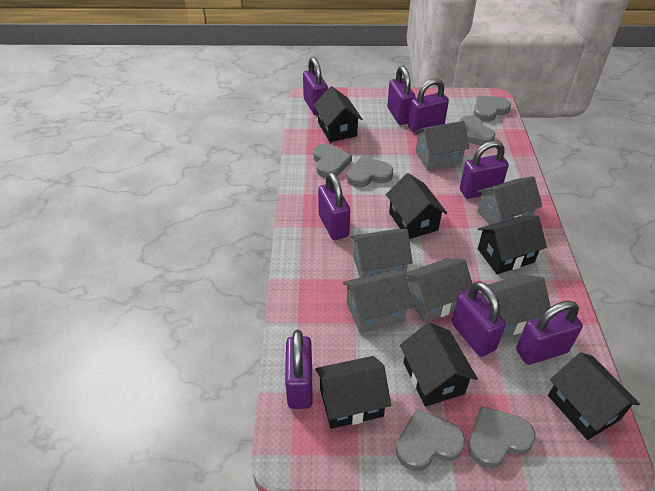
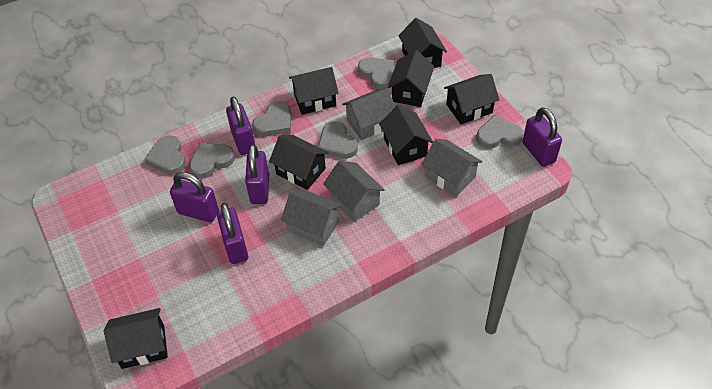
black house: [314,86,362,142] [315,356,391,429] [386,173,447,239] [400,322,478,407] [478,215,547,274] [548,352,640,440] = 6 -> [104,308,168,369] [269,135,329,190] [289,67,339,115] [379,105,433,165] [388,50,434,107] [398,18,447,68] [444,74,499,124] = 7
grey house: [343,270,413,333] [350,229,413,278] [405,258,472,323] [414,121,470,170] [477,176,542,225] [479,275,551,338] = 6 -> [281,189,343,246] [323,161,385,222] [342,88,395,140] [422,139,482,197] = 4
purple padlock: [285,330,313,409] [303,57,328,115] [318,172,350,240] [387,66,416,125] [408,79,449,134] [452,281,506,357] [460,141,509,199] [516,300,583,365] = 8 -> [170,172,219,222] [217,203,248,264] [226,96,255,155] [245,144,269,204] [522,108,562,167] = 5

